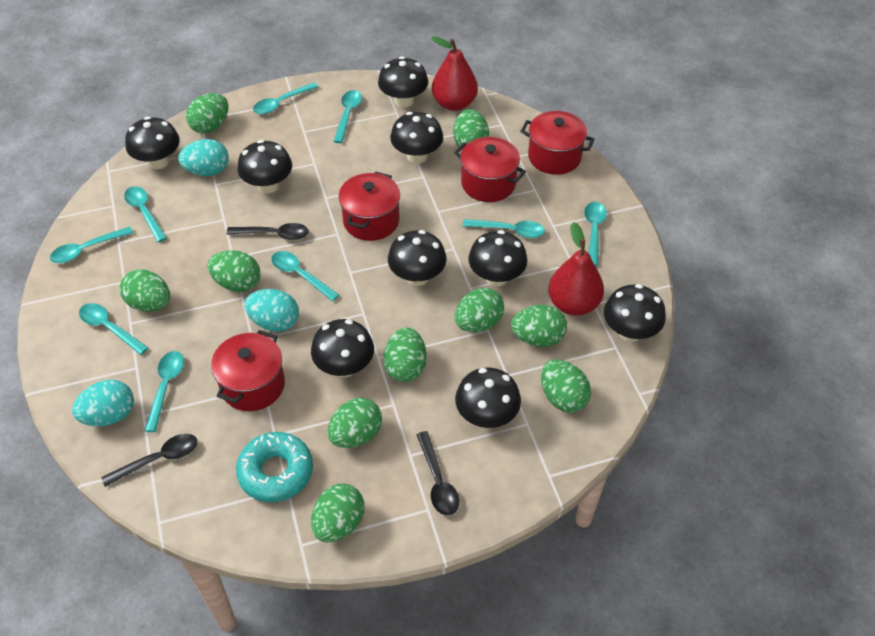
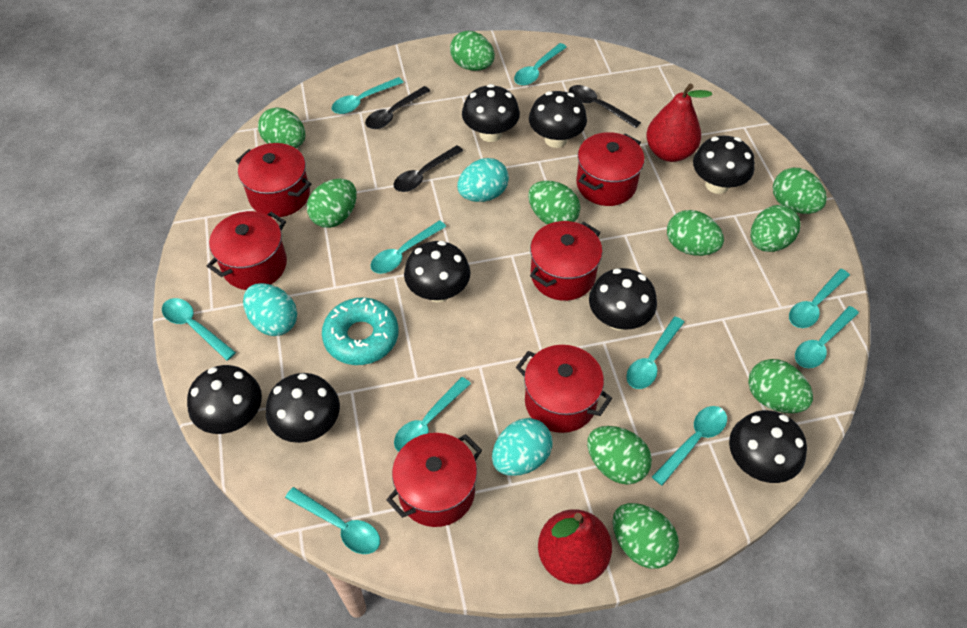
black mushroom: [125,117,180,169] [237,140,292,193] [311,319,374,377] [378,56,428,108] [388,230,447,286] [390,112,443,164] [455,368,521,428] [468,230,528,286] [604,284,666,342] = 9 -> [187,365,262,434] [266,373,340,443] [404,241,470,302] [462,84,520,142] [529,91,587,148] [589,268,657,330] [693,135,755,194] [729,410,807,483] = 8
red pot: [211,330,285,411] [339,171,400,241] [454,137,526,202] [521,111,595,175] = 4 -> [207,211,287,290] [236,143,311,217] [386,433,482,527] [516,345,612,433] [530,221,602,301] [576,132,645,206] = 6
turquoise spoon: [50,227,133,263] [79,303,148,355] [124,186,167,242] [144,351,184,432] [253,82,318,114] [271,251,339,301] [333,90,362,143] [463,219,545,238] [584,202,607,266] = 9 -> [162,298,236,361] [285,487,380,554] [332,77,404,114] [371,220,446,274] [394,377,471,452] [514,43,567,86] [626,317,684,389] [652,406,727,486] [789,269,850,328] [795,306,859,368] = 10

